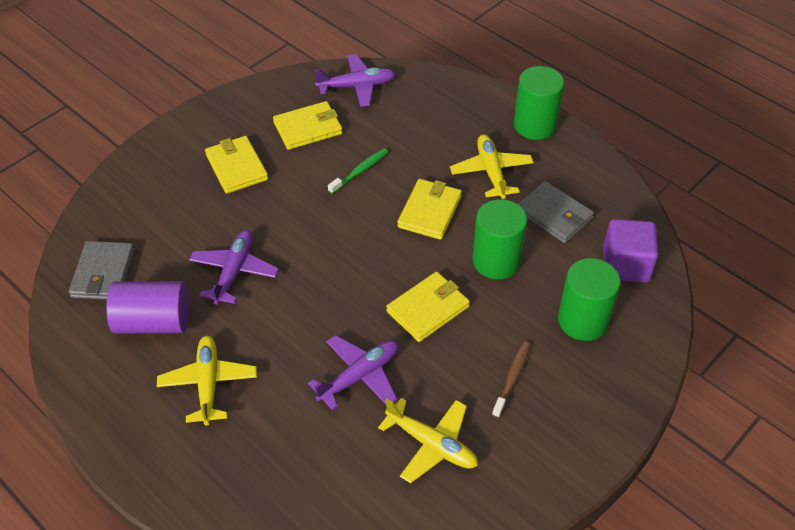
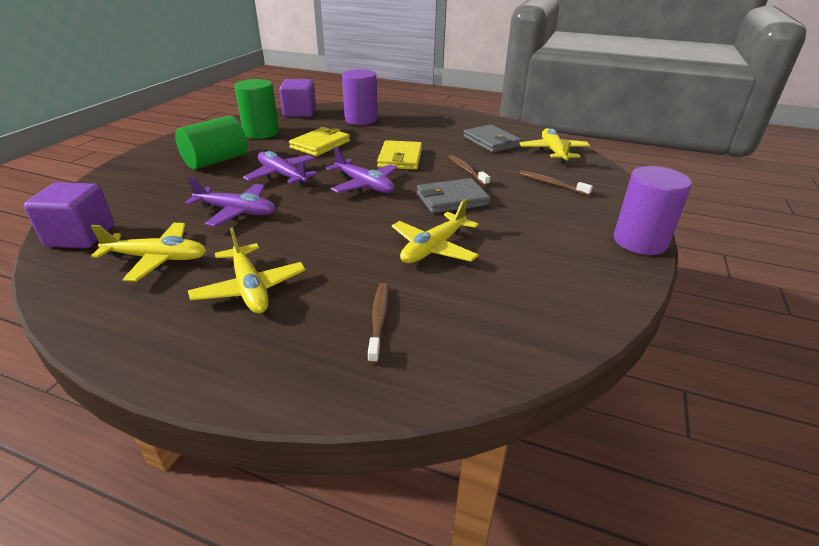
brown toothbrush: [492,341,531,418] = 1 -> [368,283,389,364] [448,155,490,186] [519,171,593,196] = 3
green cylinder: [472,199,527,279] [514,66,564,140] [558,258,621,341] = 3 -> [175,116,247,170] [234,79,279,139] = 2
green toothbrush: [328,148,388,194] = 1 -> none = 0
purple cube: [603,219,658,283] = 1 -> [24,182,114,248] [279,79,316,117] = 2
purple cylinder: [106,281,189,334] = 1 -> [342,69,378,125] [614,166,692,255] = 2
yellow plane: [157,336,257,426] [378,398,478,483] [450,134,534,199] = 3 -> [91,223,206,282] [188,227,305,314] [392,199,479,263] [519,128,590,163] = 4
yellow wallet: [205,136,268,194] [273,101,343,150] [386,272,470,342] [397,179,462,240] = 4 -> [289,127,350,156] [377,140,422,170] = 2

